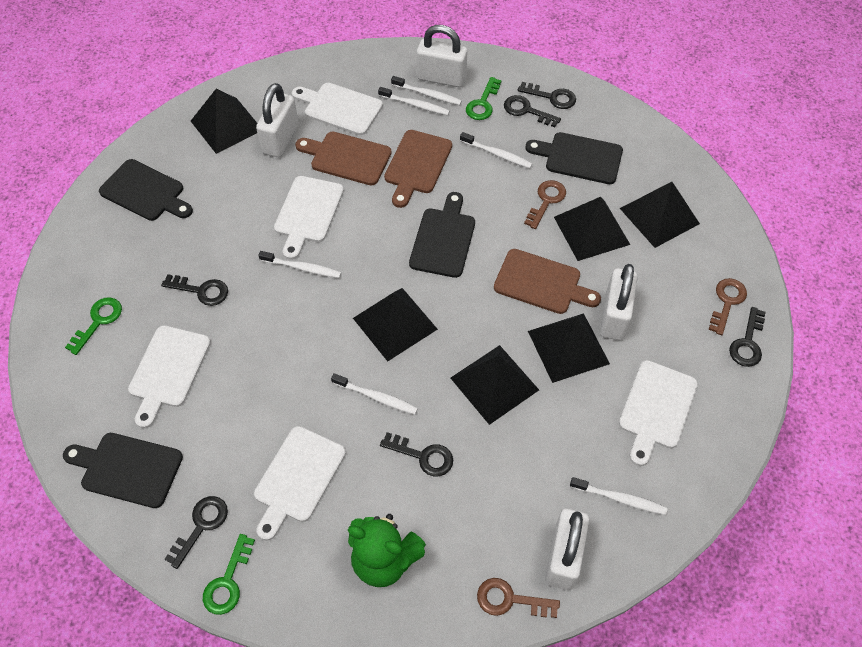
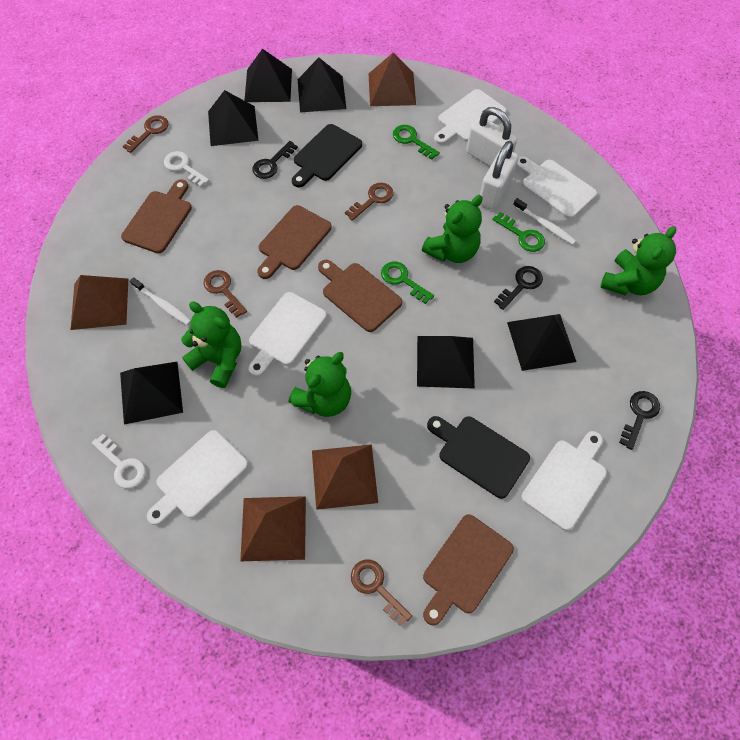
black cutting board: [63,433,183,508] [99,159,193,221] [409,192,475,278] [525,132,623,184] = 4 -> [292,124,362,187] [427,416,530,499] = 2
black key: [161,274,228,306] [165,496,228,569] [380,432,453,476] [504,95,561,127] [518,82,576,109] [729,307,766,367] = 6 -> [253,141,298,179] [494,266,543,310] [619,391,660,450] = 3
brown cutting board: [295,132,392,186] [384,130,452,208] [494,249,601,314] = 3 -> [121,179,192,254] [257,205,332,279] [318,260,402,332] [423,514,514,626] = 4
brown key: [477,578,560,618] [524,180,566,229] [709,278,747,335] = 3 -> [123,115,168,153] [204,270,247,318] [345,183,393,221] [351,559,412,627] = 4
brown pyramid: none = 0 -> [71,275,128,330] [240,496,306,561] [312,444,378,510] [368,52,416,106] = 4
green teddy bear: [348,514,426,587] = 1 -> [181,301,241,388] [289,352,351,417] [422,195,483,263] [600,226,676,295] = 4
white key: none = 0 -> [92,434,146,488] [164,151,209,187] = 2
white padlock: [256,83,299,157] [417,25,467,87] [545,509,590,590] [600,264,638,340] = 4 -> [466,107,517,166] [480,141,518,210] = 2
white toothbrush: [258,251,341,278] [331,373,418,414] [378,87,450,115] [391,76,462,105] [460,132,532,168] [570,477,668,515] = 6 -> [130,277,191,325] [513,198,576,245] = 2

